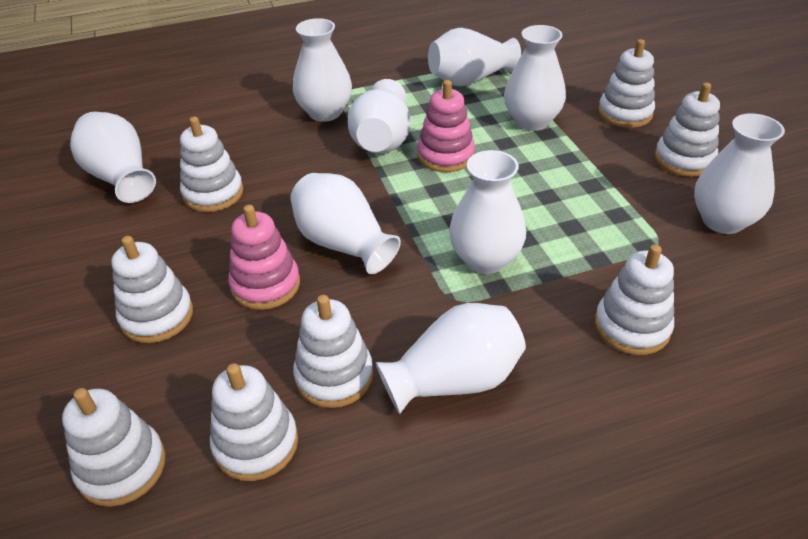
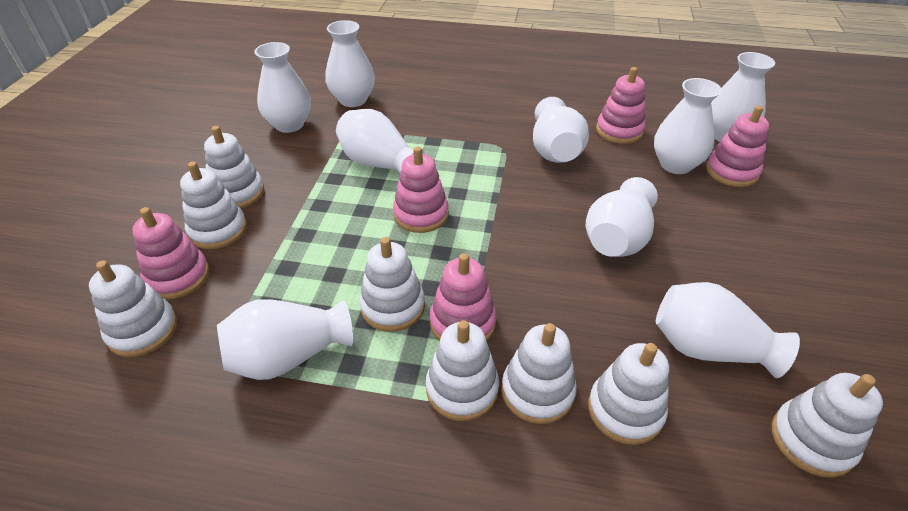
pink stacking toy: [228,205,300,310] [417,80,475,172] = 2 -> [132,207,209,300] [393,147,449,233] [430,253,497,341] [596,67,645,144] [706,106,769,187] = 5

